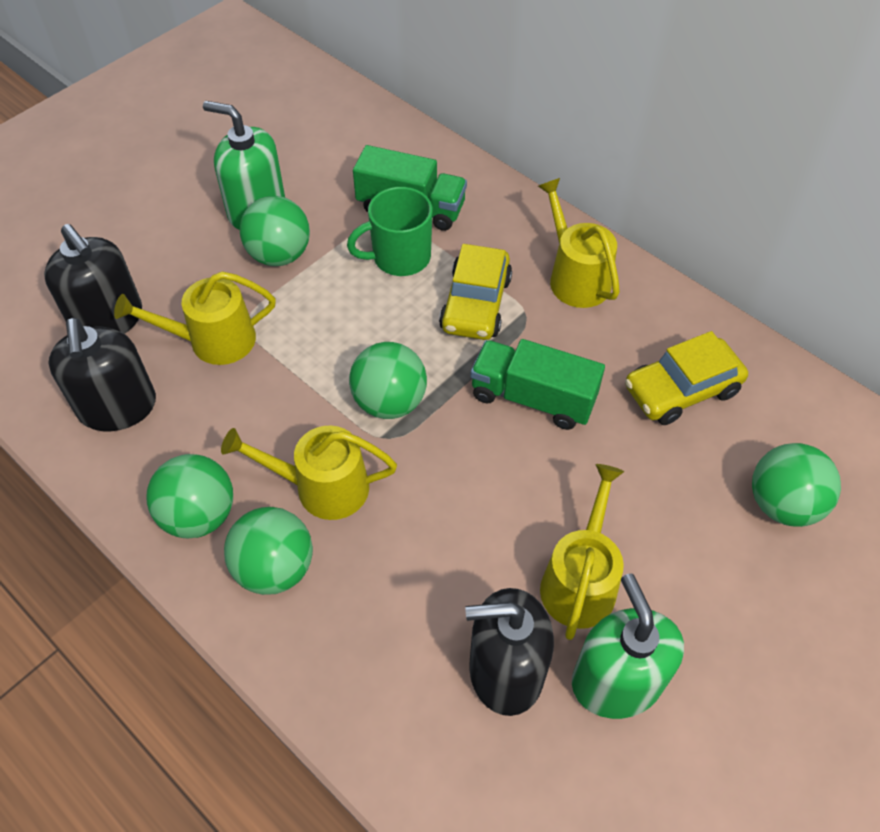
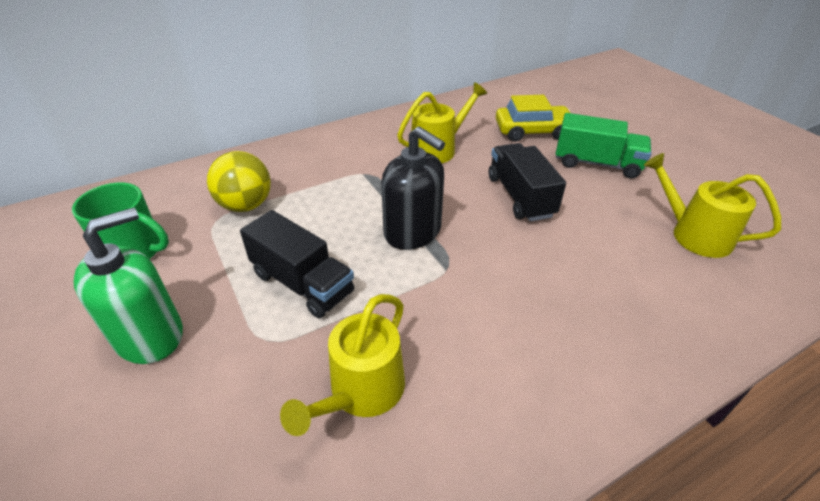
black soap dispenser: [44,224,142,334] [48,318,156,431] [465,588,554,716] = 3 -> [381,126,445,250] = 1
black truck: none = 0 -> [240,210,354,318] [489,143,566,222] = 2
green ball: [146,454,233,538] [224,507,313,595] [240,196,310,266] [349,342,427,419] [752,443,841,527] = 5 -> none = 0
green soap dispenser: [203,101,285,230] [572,573,684,719] = 2 -> [74,207,183,364] = 1
green truck: [353,145,467,231] [470,339,605,430] = 2 -> [556,113,651,179] = 1
yellow ball: none = 0 -> [207,151,271,212] = 1
yellow car: [439,244,512,340] [625,331,748,425] = 2 -> [496,95,570,142] = 1
yellow watering can: [114,271,276,365] [221,426,397,520] [538,178,620,308] [540,464,624,640] = 4 -> [280,294,405,436] [397,82,487,163] [644,153,781,258] = 3

